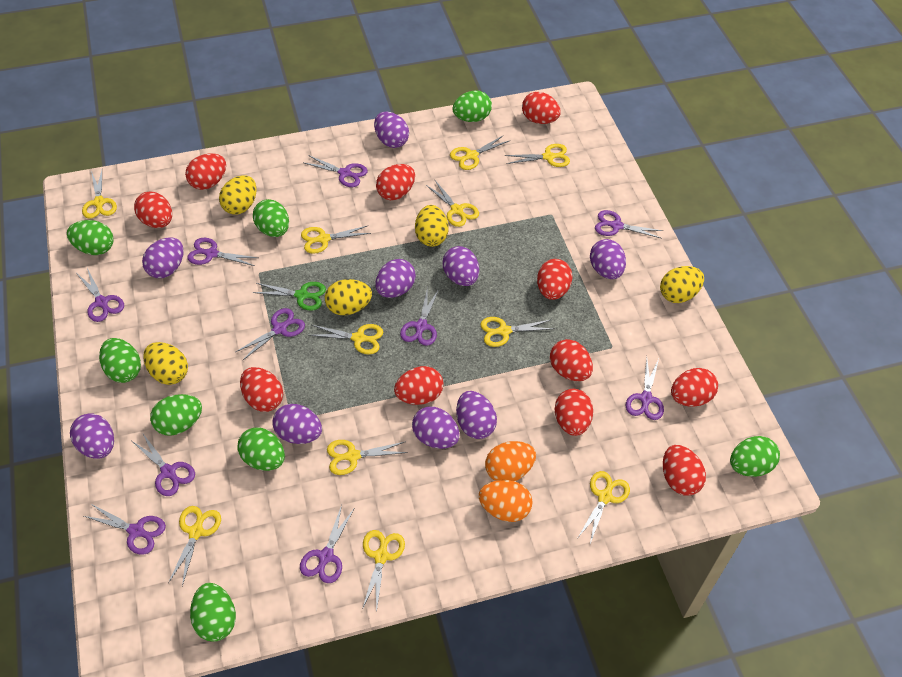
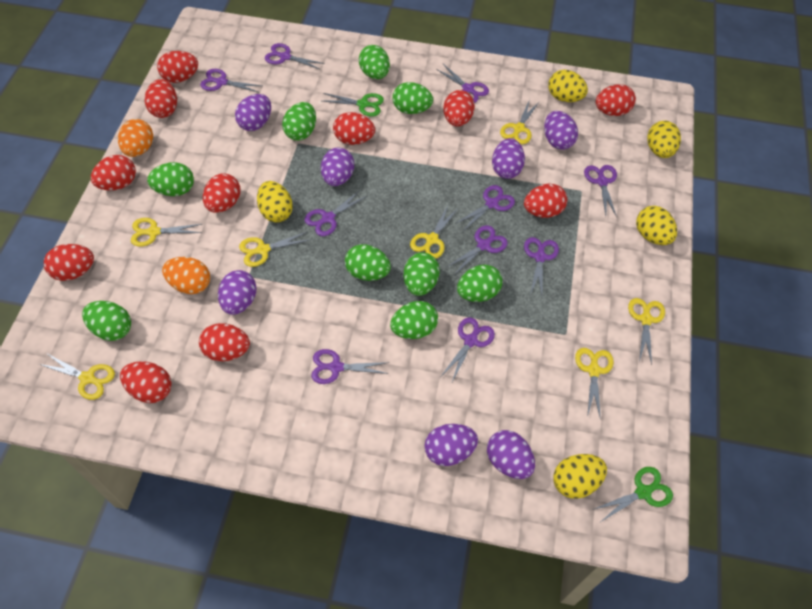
green egg: [67,220,114,255] [99,338,141,383] [150,394,202,436] [190,583,236,642] [238,428,285,471] [253,199,289,237] [453,90,492,122] [730,436,780,477] = 8 -> [82,301,131,341] [147,162,194,196] [282,102,316,141] [345,244,391,281] [359,45,390,79] [390,301,438,339] [392,82,433,114] [404,252,440,296] [457,264,503,302] = 9
green scissors: [253,282,326,311] = 1 -> [323,93,384,117] [592,467,673,522] = 2
purple egg: [70,413,114,459] [142,237,184,278] [272,404,322,444] [374,112,409,148] [375,259,416,298] [412,407,460,449] [443,246,479,286] [456,391,497,439] [590,239,626,279] = 9 -> [218,270,256,315] [235,94,271,131] [321,147,354,186] [424,424,478,466] [487,430,535,479] [492,138,525,179] [544,111,578,150] = 7
yellow scissors: [82,170,117,219] [168,506,221,586] [301,226,371,254] [309,324,383,354] [327,440,408,475] [362,530,405,613] [426,180,479,227] [450,135,509,170] [480,317,555,347] [505,144,570,167] [578,471,630,543] = 11 -> [39,353,115,400] [131,218,202,247] [239,231,310,267] [410,205,457,259] [500,99,539,144] [575,348,614,420] [628,298,665,365] = 7

